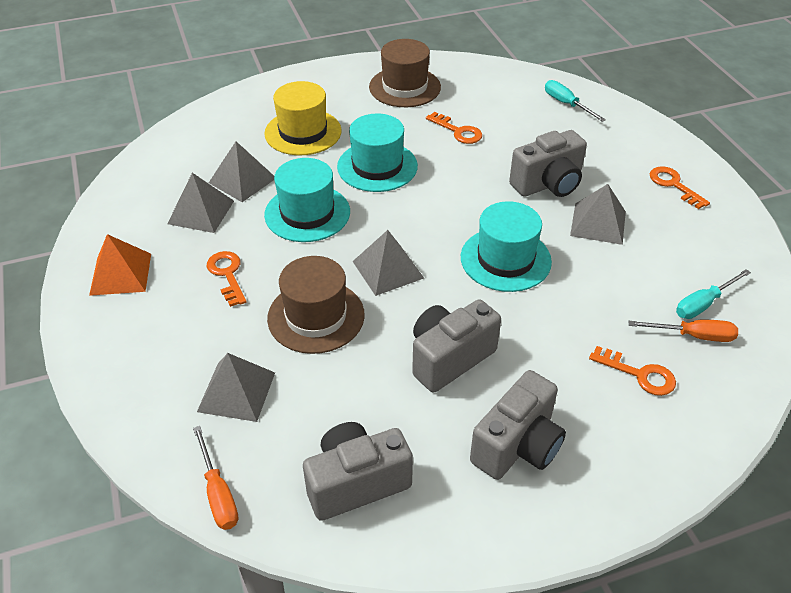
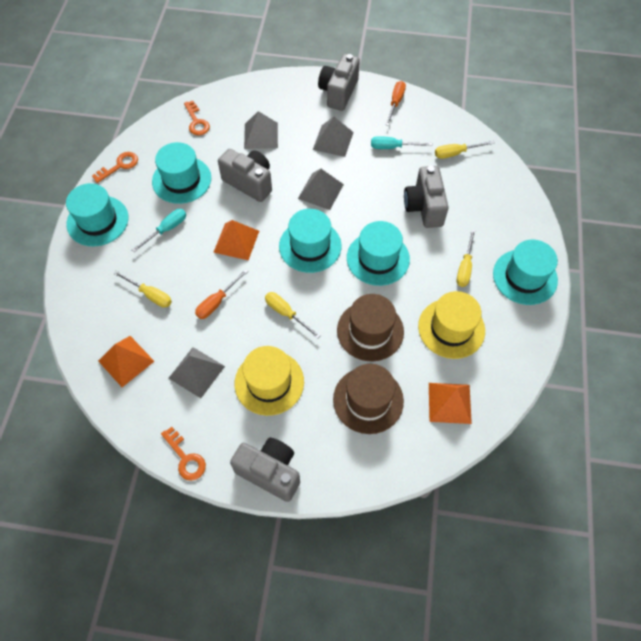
grey pyramid: [167,173,234,233] [197,353,275,422] [209,142,274,202] [353,230,424,296] [570,184,626,245] = 5 -> [169,347,225,398] [244,111,278,149] [298,169,344,210] [313,117,354,157] = 4
orange key: [207,251,247,307] [426,112,482,144] [589,346,676,396] [650,166,710,209] = 4 -> [92,152,138,183] [161,427,206,481] [184,101,210,135] = 3
orange pyramid: [89,234,151,296] = 1 -> [98,336,154,387] [213,220,259,260] [429,383,472,424] = 3
turquoise hat: [264,158,350,242] [337,114,418,192] [461,201,552,292] = 3 -> [66,183,129,246] [152,142,211,204] [279,209,341,273] [347,221,410,286] [493,240,558,305] = 5
yellow hat: [264,81,341,155] = 1 -> [235,346,304,416] [418,291,485,359] = 2
yellow screwdriver: none = 0 -> [114,271,172,308] [265,292,321,338] [435,141,495,159] [456,229,475,287] = 4

